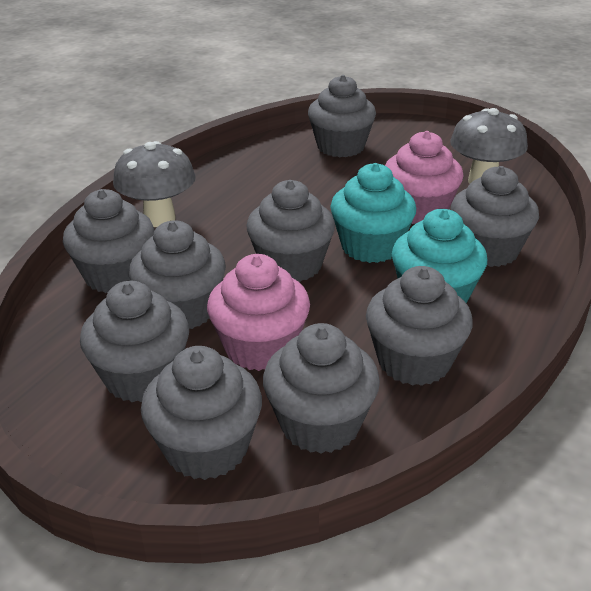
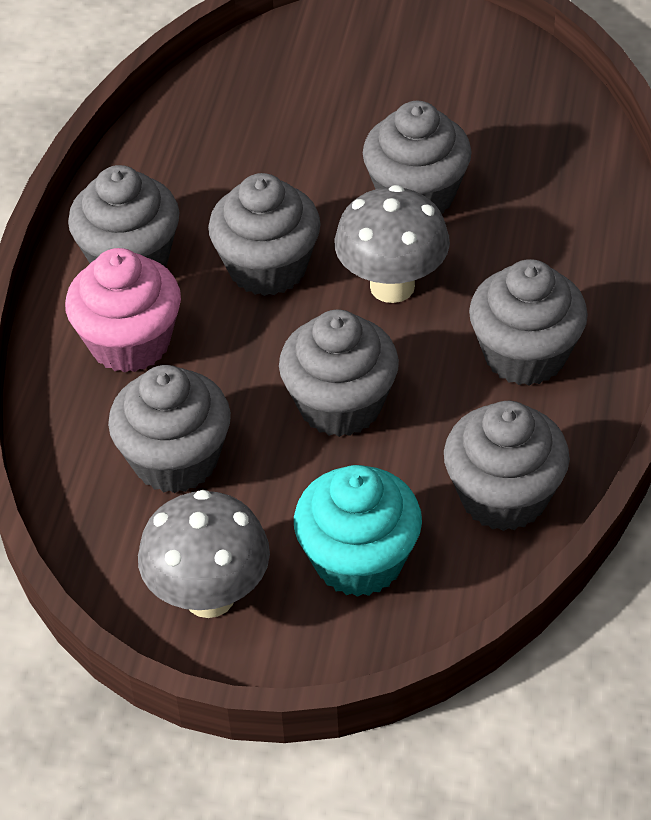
grey cupcake: [63,189,154,293] [80,281,189,402] [129,220,226,329] [141,346,262,480] [246,180,335,282] [263,323,380,454] [308,75,376,157] [366,266,473,386] [451,166,539,267] = 9 -> [68,165,179,267] [108,365,231,493] [208,173,321,296] [279,309,399,437] [363,101,472,214] [444,401,570,531] [469,259,588,386] = 7
pink cupcake: [207,254,310,371] [385,131,463,224] = 2 -> [65,248,181,373] = 1
turquoise cupcake: [330,163,416,263] [392,209,487,304] = 2 -> [294,465,422,597] = 1

